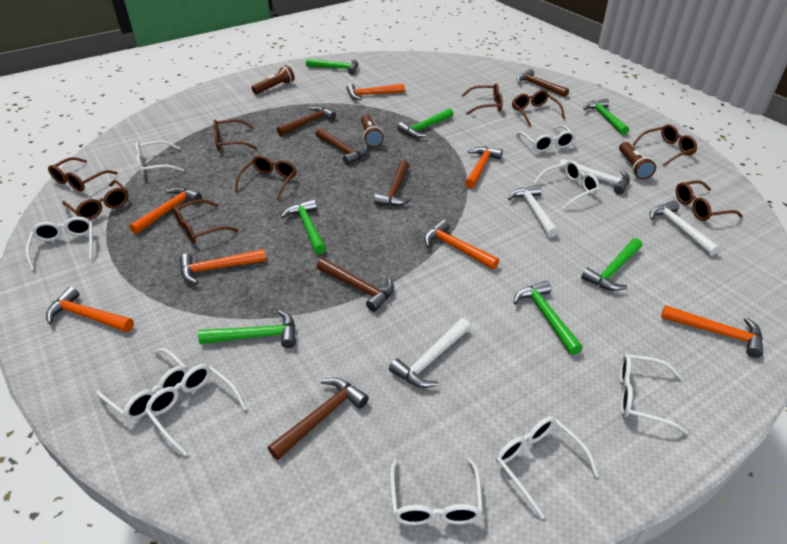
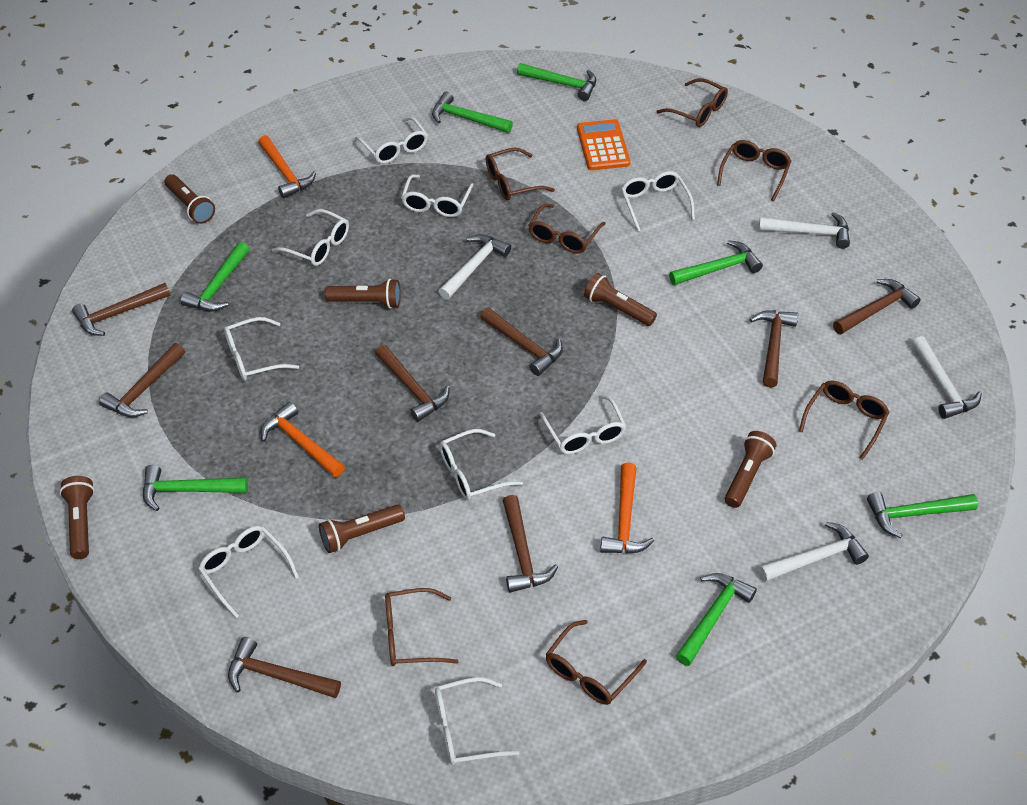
brown flashlight: [251,65,295,94] [361,114,384,147] [619,142,656,180] = 3 -> [60,476,95,559] [164,174,215,224] [319,504,405,553] [325,279,401,308] [584,273,657,326] [725,431,776,508] = 6
brown glasses: [48,157,118,191] [62,180,129,220] [172,199,238,243] [213,119,257,151] [235,155,296,201] [462,83,503,115] [512,90,565,126] [632,124,697,166] [676,180,743,221] = 9 -> [385,588,459,666] [485,148,555,200] [528,203,606,254] [545,620,647,705] [656,78,728,127] [717,140,791,201] [799,380,890,460] = 7
brown hammer: [268,377,369,460] [277,106,336,136] [316,128,368,165] [317,258,394,312] [374,160,412,206] [517,69,569,97] = 6 -> [72,283,170,336] [99,343,185,418] [228,637,341,698] [375,345,449,422] [480,307,563,376] [503,495,558,593] [750,310,798,388] [833,279,921,334] = 8
orange calculator: none = 0 -> [577,119,630,170] = 1
orange hammer: [46,287,134,332] [129,187,202,234] [179,249,266,284] [346,84,405,100] [424,219,499,269] [465,147,503,189] [661,305,763,358] = 7 -> [258,135,316,198] [261,402,345,477] [600,463,654,554] = 3

